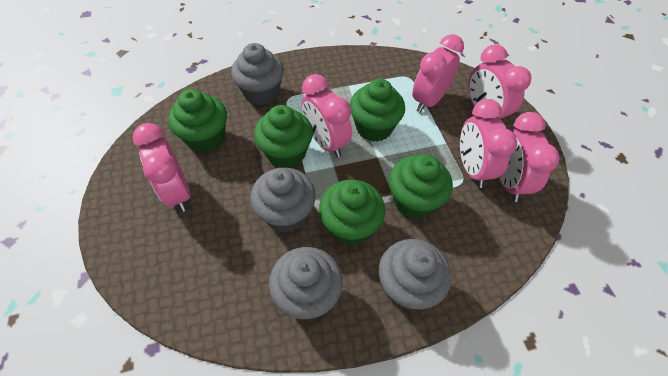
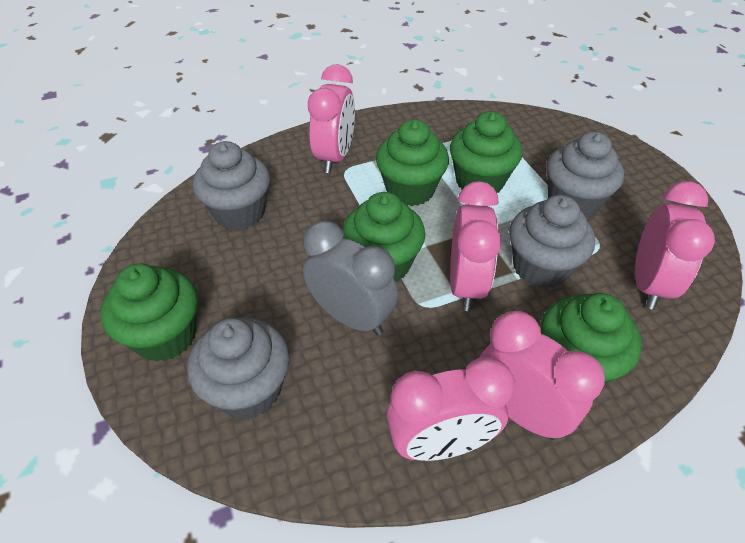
grey clock: none = 0 -> [303,221,398,336] = 1
pink clock: [133,123,191,212] [301,74,352,157] [412,34,464,113] [460,99,517,188] [469,44,532,119] [499,112,560,202] = 6 -> [308,64,355,173] [387,357,515,461] [450,181,502,311] [480,311,605,440] [635,181,715,310] = 5

